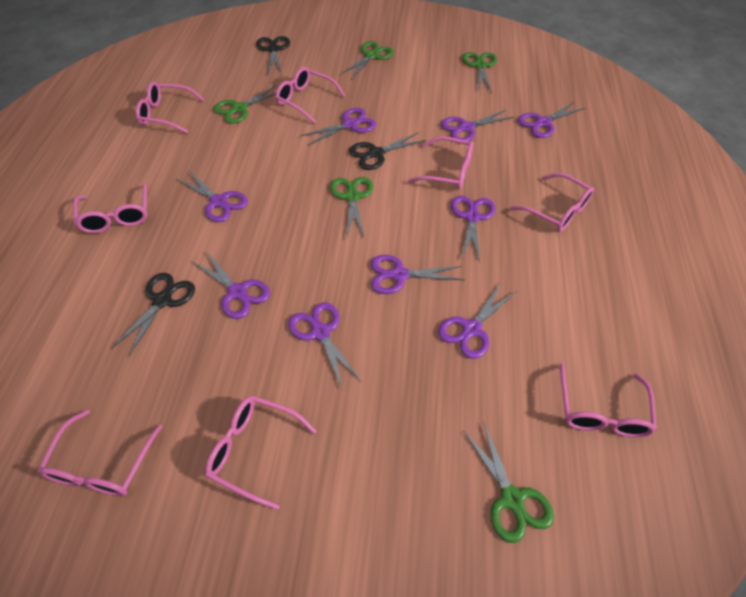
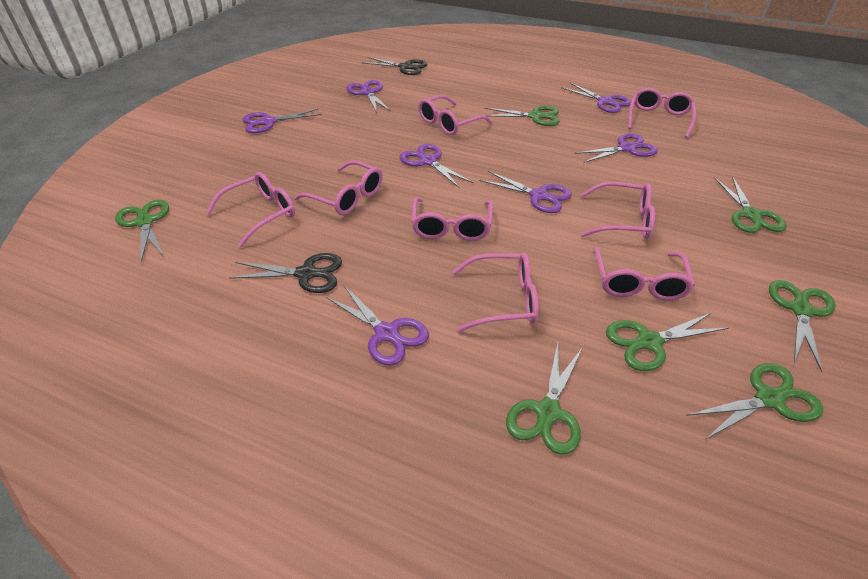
black scissors: [111,273,195,357] [256,36,290,74] [349,133,426,170] = 3 -> [229,253,342,293] [362,57,428,75] = 2
green scissors: [213,85,276,124] [330,177,373,237] [341,41,394,79] [462,52,497,93] [463,421,554,543] = 5 -> [115,200,169,262] [483,105,560,126] [506,343,583,455] [606,312,729,371] [686,363,823,439] [714,176,787,233] [769,280,836,372] = 7
purple scissors: [176,170,248,222] [191,251,270,319] [288,302,362,389] [301,108,376,145] [371,255,464,294] [438,282,517,359] [441,110,514,141] [451,196,495,263] [518,101,585,138] = 9 -> [242,109,322,133] [326,284,429,366] [346,80,391,113] [399,144,473,188] [479,171,572,213] [561,82,631,113] [574,133,658,163] = 7

